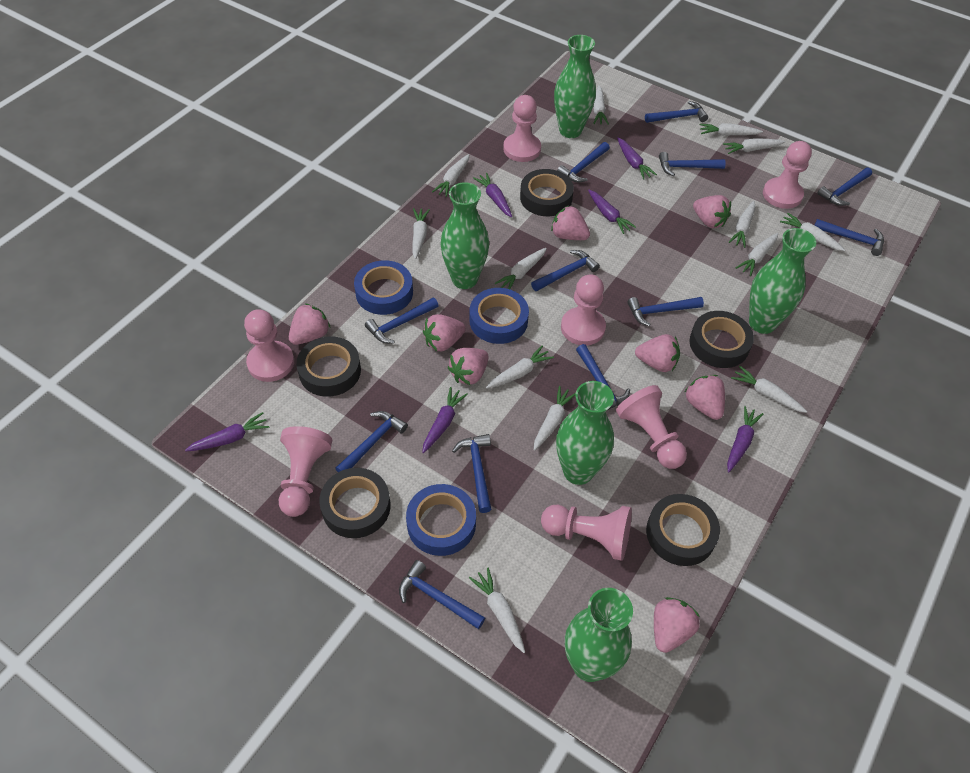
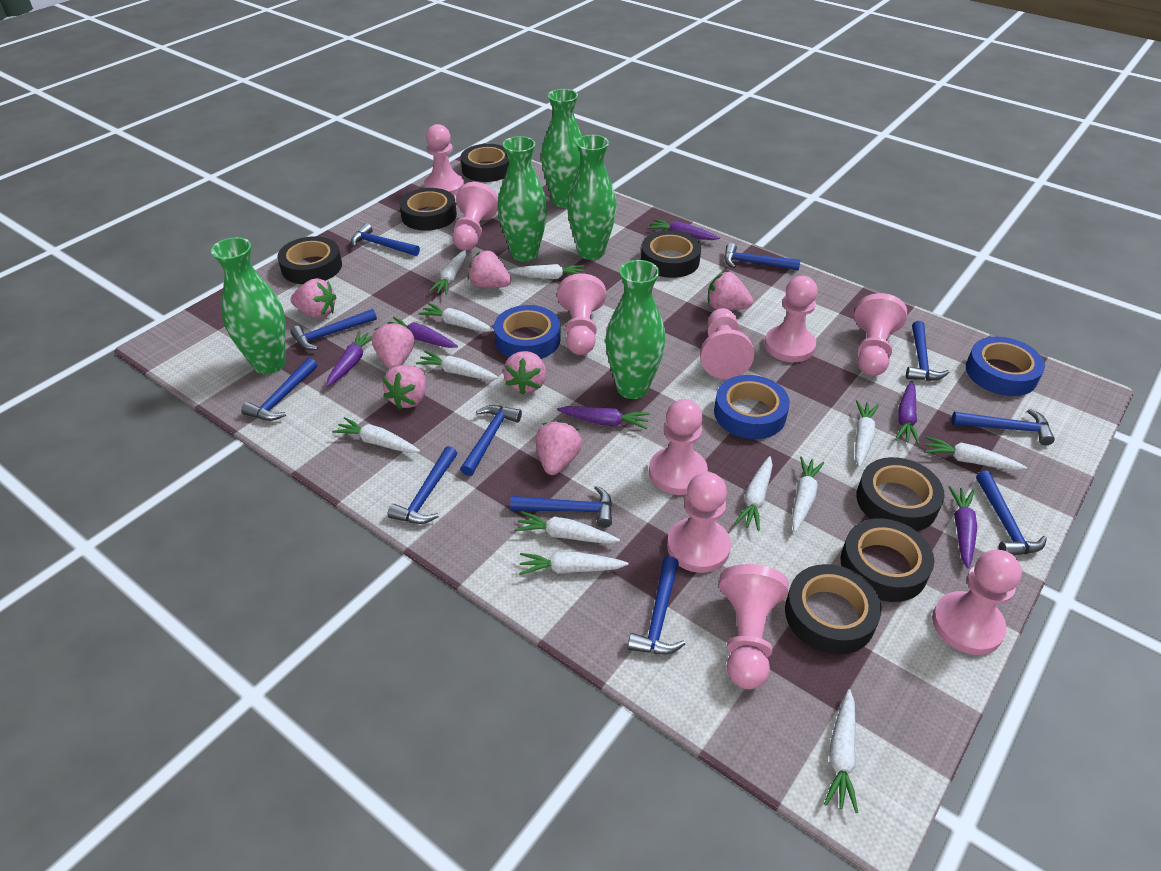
black tape: [296,336,361,397] [319,468,390,538] [520,169,574,216] [646,494,720,566] [690,311,754,368] = 5 -> [277,236,342,284] [399,188,457,231] [460,144,509,182] [641,230,701,278] [785,564,881,655] [841,518,934,602] [856,457,945,531] = 7
blue hammer: [335,411,408,472] [365,298,439,343] [399,560,485,629] [452,434,491,513] [531,250,600,291] [557,142,610,182] [576,344,630,410] [627,297,704,326] [645,101,708,123] [659,152,726,176] [815,219,884,256] [817,168,872,206] = 12 -> [241,358,317,421] [290,309,377,350] [351,223,420,256] [388,446,457,524] [460,405,522,476] [510,486,612,528] [628,556,685,654] [724,243,801,271] [906,321,949,381] [951,409,1055,445] [976,471,1047,556] = 11
pink pawn: [244,309,294,382] [279,426,332,517] [503,95,541,162] [541,505,632,561] [561,274,606,346] [616,385,687,469] [763,141,812,209] = 7 -> [424,124,464,196] [452,182,498,251] [557,274,606,355] [649,399,708,495] [667,472,731,573] [700,308,754,379] [719,564,789,689] [765,276,818,362] [854,293,907,376] [932,550,1022,655] = 10
pink strawberry: [289,303,330,345] [423,314,466,351] [448,348,489,385] [551,205,590,240] [635,334,680,372] [654,597,700,653] [685,375,725,420] [693,195,731,228] = 8 -> [291,278,337,318] [372,322,414,369] [383,365,426,409] [467,251,511,288] [503,351,546,395] [536,420,582,475] [708,272,753,310] = 7
white carrot: [412,208,430,259] [432,154,469,197] [469,567,525,653] [486,345,554,389] [495,248,547,289] [534,386,576,451] [593,85,609,125] [700,123,763,136] [723,138,785,154] [728,201,755,248] [731,366,807,413] [736,233,778,276] [780,213,845,251] = 13 -> [332,417,420,453] [416,351,499,380] [418,303,494,332] [429,250,466,295] [508,264,584,279] [515,511,620,544] [519,552,628,575] [734,456,773,531] [792,456,824,532] [824,689,858,813] [855,400,879,467] [924,436,1027,470] = 12

